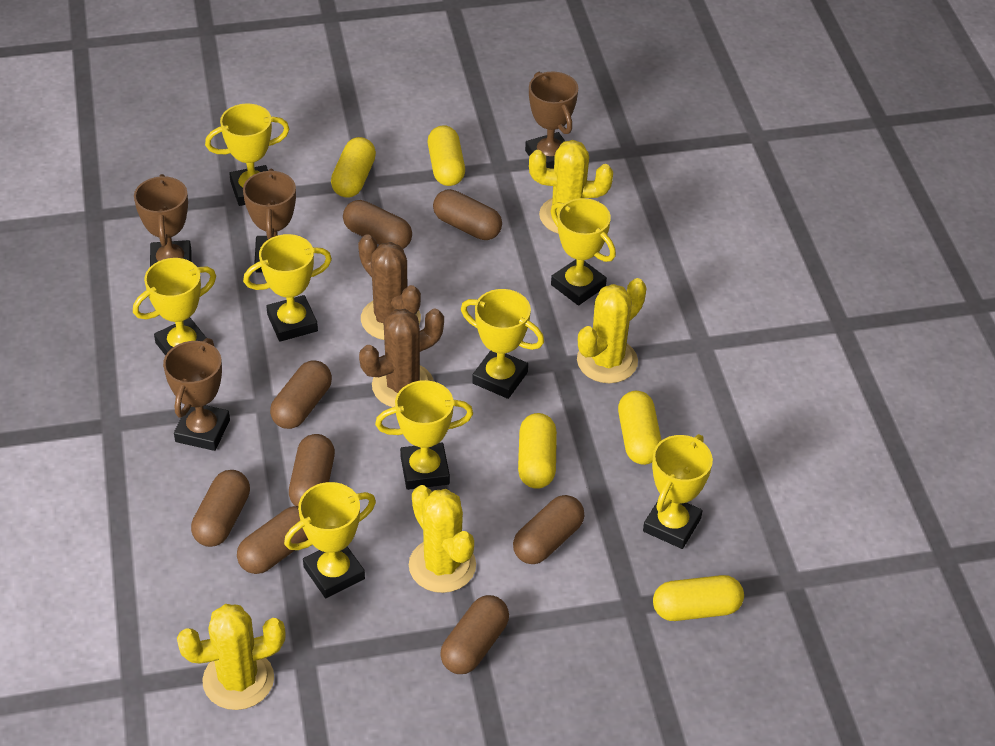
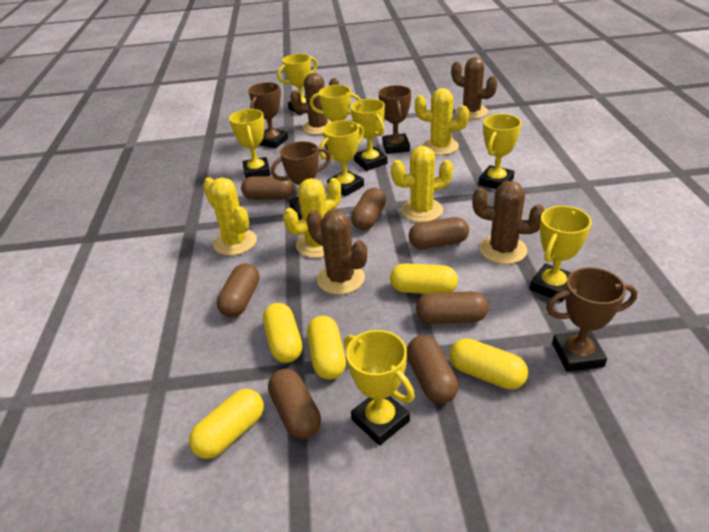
brown cactus: [358,234,421,340] [359,308,444,407] = 2 -> [290,73,339,135] [306,210,367,295] [451,57,497,119] [472,181,545,264] = 4
brown capsule: [191,470,250,547] [237,506,308,574] [270,361,332,429] [289,434,335,506] [343,200,412,249] [433,189,502,240] [440,595,509,674] [513,495,584,564] = 8 -> [217,263,259,317] [241,176,294,200] [268,369,321,439] [351,188,386,230] [407,335,458,404] [408,217,469,249] [416,291,488,324] = 7

